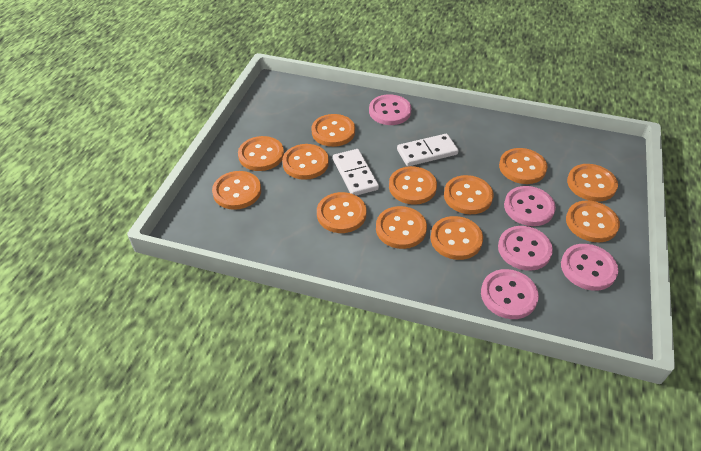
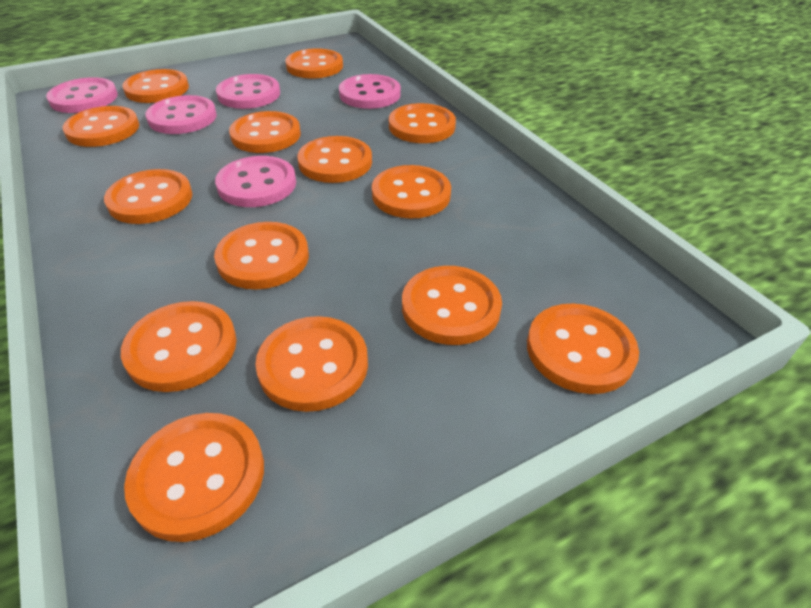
orange button: [212,171,261,210] [238,136,284,171] [282,144,329,180] [311,114,355,147] [317,192,366,233] [376,206,427,249] [389,166,437,205] [430,216,483,260] [444,175,493,214] [499,148,547,184] [566,200,620,242] [567,164,618,202] = 12 -> [63,106,139,147] [104,169,192,224] [121,301,237,392] [122,69,189,103] [124,413,264,542] [214,222,309,289] [229,111,301,153] [255,316,368,412] [285,48,343,78] [298,136,372,183] [372,165,451,218] [389,103,456,143] [402,266,502,345] [527,303,639,394] = 14
white domino: [333,149,379,196] [397,134,459,166] = 2 -> none = 0

